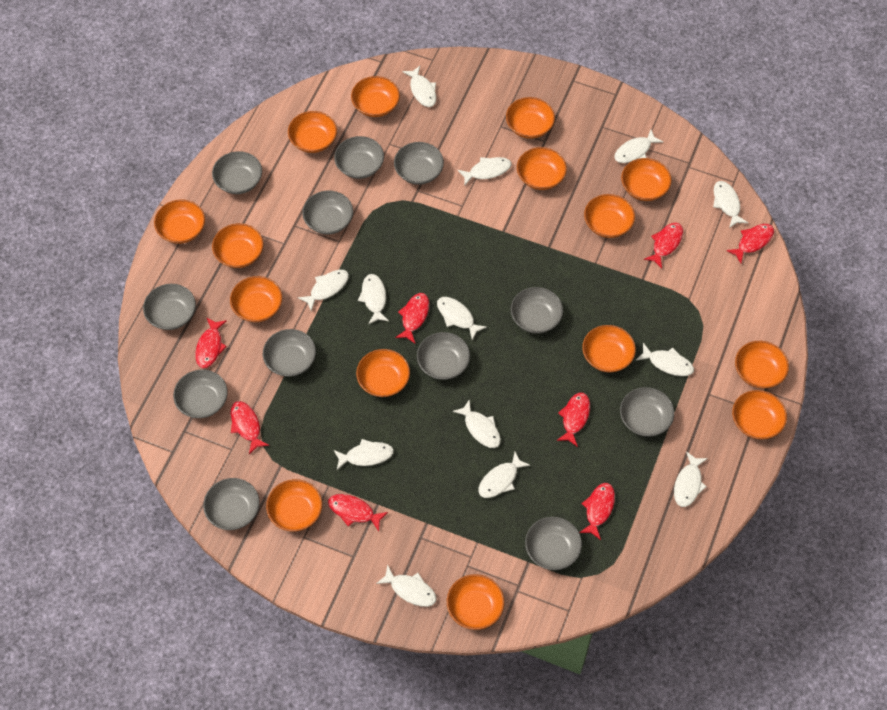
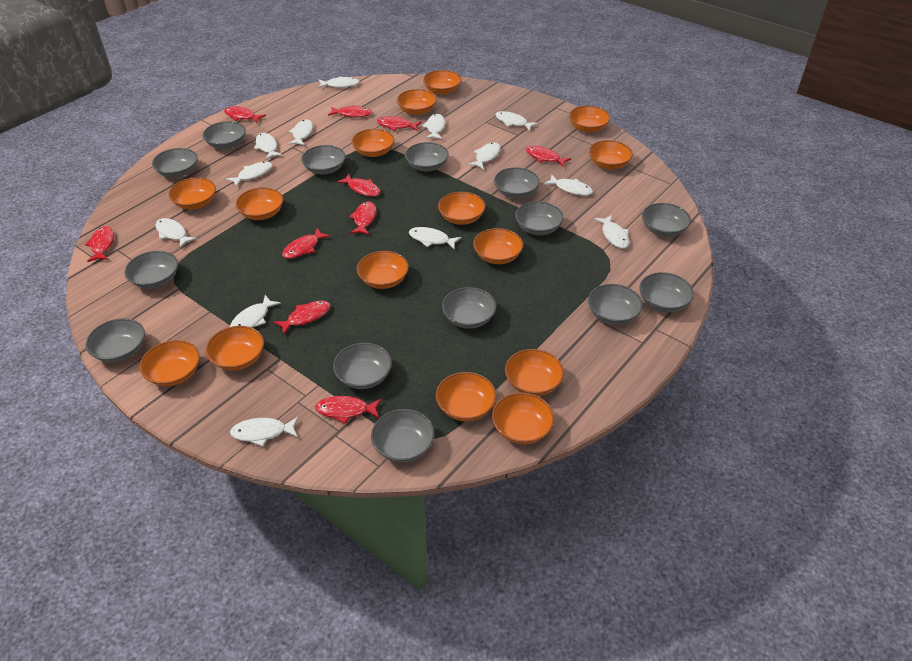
grey bowl: [143,284,196,330] [173,370,228,418] [203,478,259,530] [212,151,262,194] [263,329,316,377] [302,191,353,234] [334,136,384,179] [394,142,444,185] [417,332,470,380] [511,287,563,334] [525,517,582,570] [620,387,674,437] = 12 -> [86,318,145,363] [125,251,178,289] [152,148,198,178] [203,121,246,149] [301,145,346,174] [333,343,392,389] [371,409,435,462] [405,142,449,171] [442,287,496,329] [494,167,540,199] [515,201,564,235] [588,284,643,325] [639,272,694,312] [642,203,691,237] = 14
red fish: [195,317,227,368] [230,401,269,454] [328,494,388,531] [395,293,429,343] [556,393,590,447] [579,483,615,540] [644,222,683,268] [726,224,774,263] = 8 -> [85,226,114,262] [224,106,266,123] [273,300,331,334] [282,228,331,259] [315,396,382,424] [328,105,372,117] [337,173,381,197] [349,201,377,235] [377,116,422,131] [526,146,572,167] = 10

